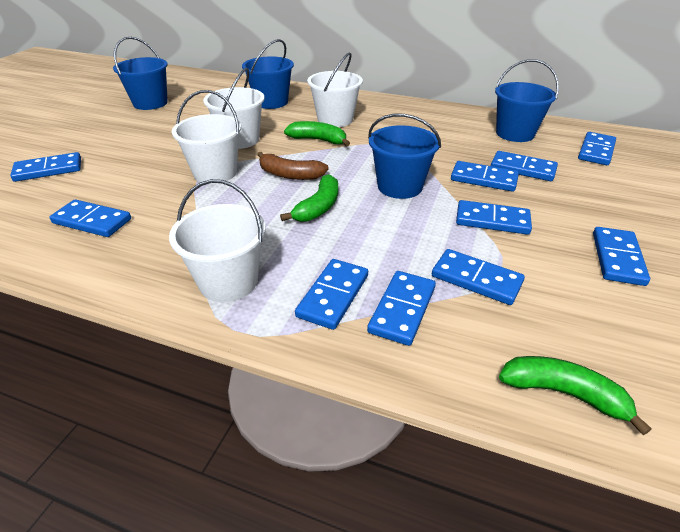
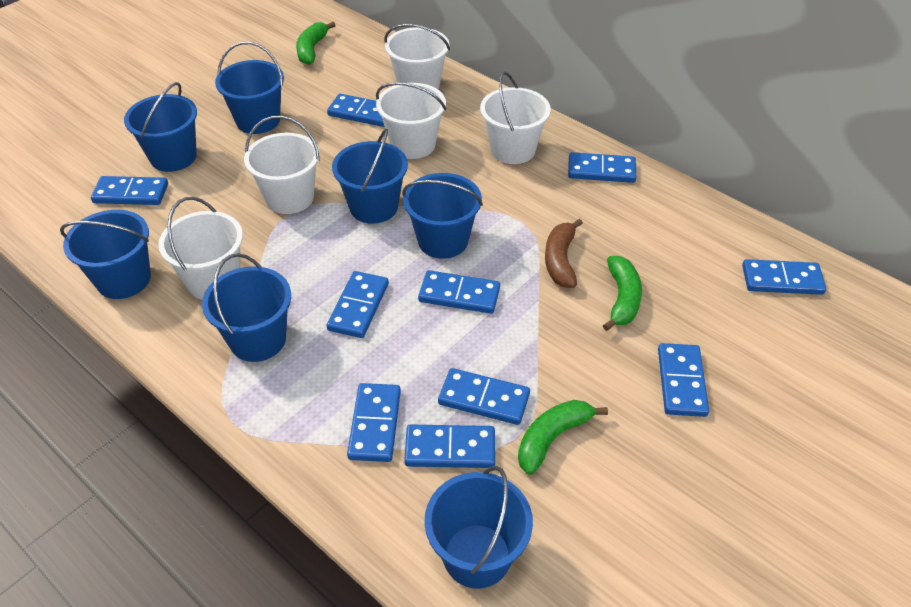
blue bucket: [113,37,168,110] [242,39,294,109] [368,114,441,199] [495,59,559,142] = 4 -> [60,210,151,299] [124,82,197,172] [202,253,291,362] [215,42,284,134] [332,129,408,224] [402,173,483,259] [424,466,533,589] = 7
white bucket: [169,179,266,302] [172,90,241,184] [203,68,264,149] [307,52,363,127] = 4 -> [158,197,243,300] [244,116,320,214] [376,82,446,159] [384,24,450,89] [480,72,551,164] = 5

